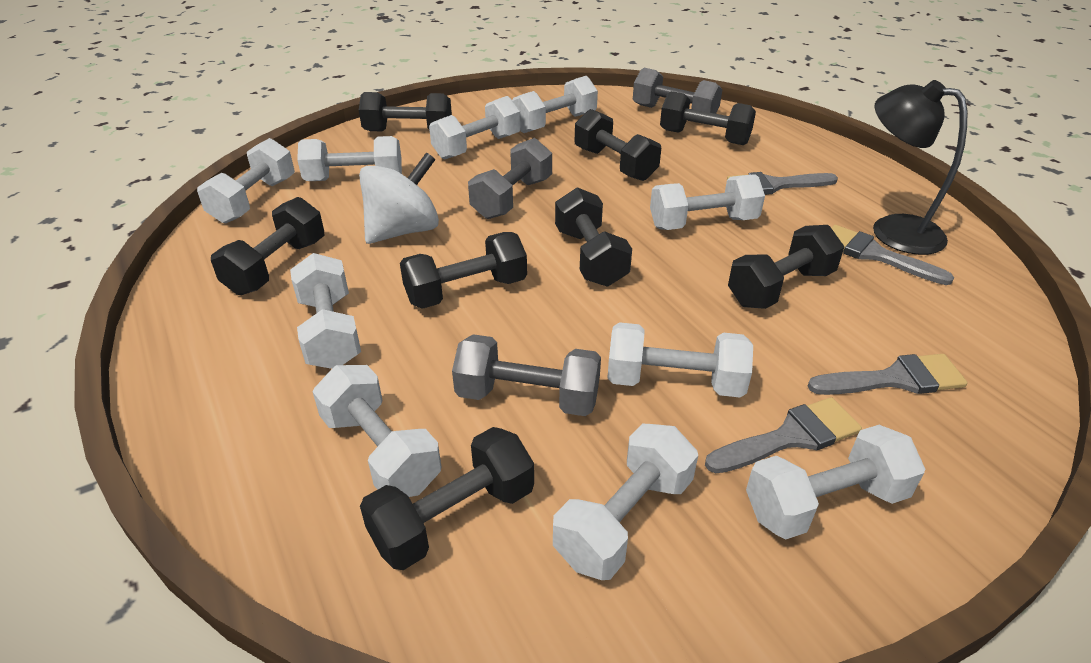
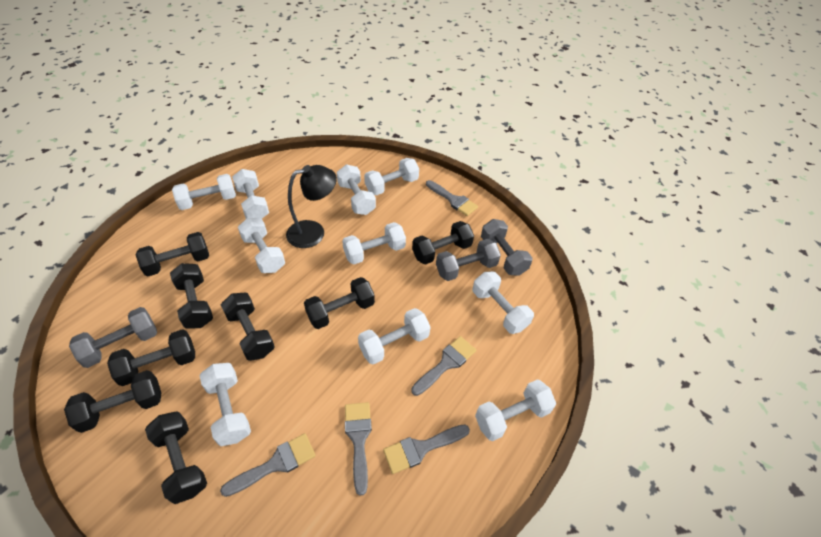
grey brush: [705,397,862,473] [727,172,838,195] [808,354,968,395] [831,225,954,285] = 4 -> [220,433,316,497] [345,402,372,496] [383,424,470,474] [411,336,476,396] [426,180,478,216] = 5
white spinning top: [359,152,439,244] = 1 -> none = 0

